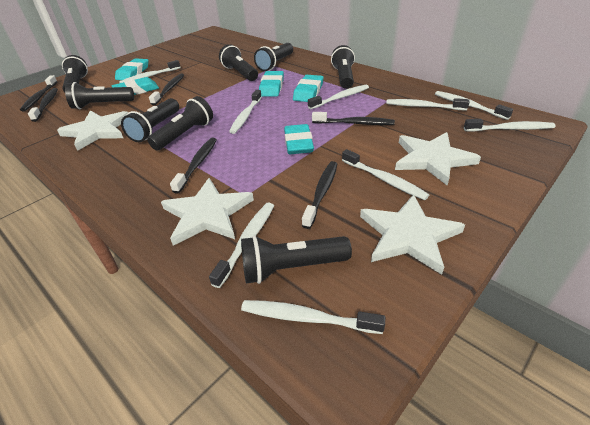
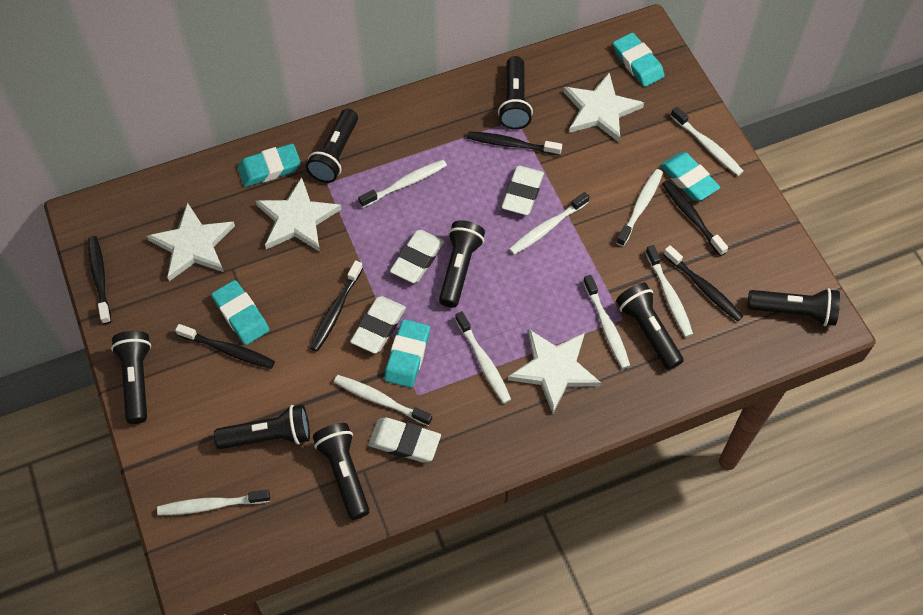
white eraser: none = 0 -> [350,296,406,354] [368,417,441,462] [390,230,444,283] [502,166,544,215] = 4

